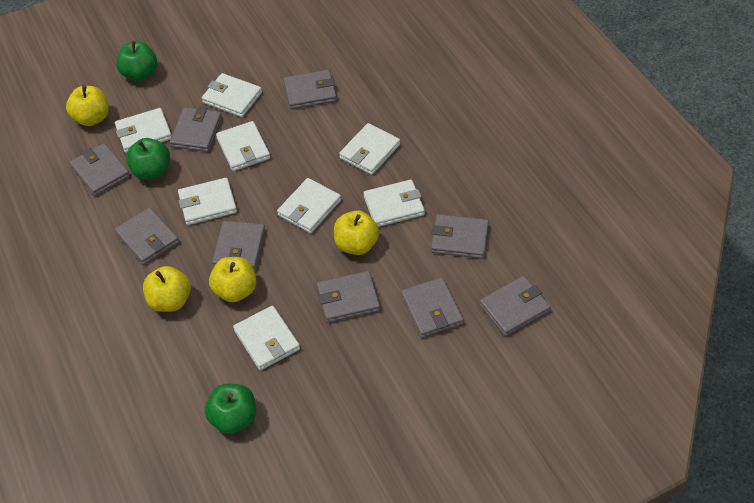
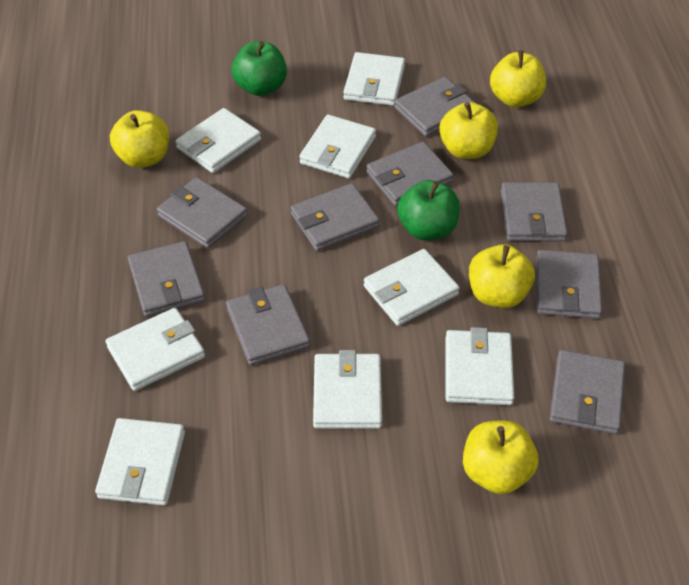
green apple: [116,41,157,81] [126,138,170,180] [205,384,256,434] = 3 -> [232,41,287,96] [397,180,460,240] = 2
yellow apple: [66,85,109,126] [143,266,191,312] [209,257,257,302] [334,210,379,255] = 4 -> [110,110,169,168] [439,102,498,159] [463,421,539,494] [469,244,535,308] [490,50,546,107] = 5

